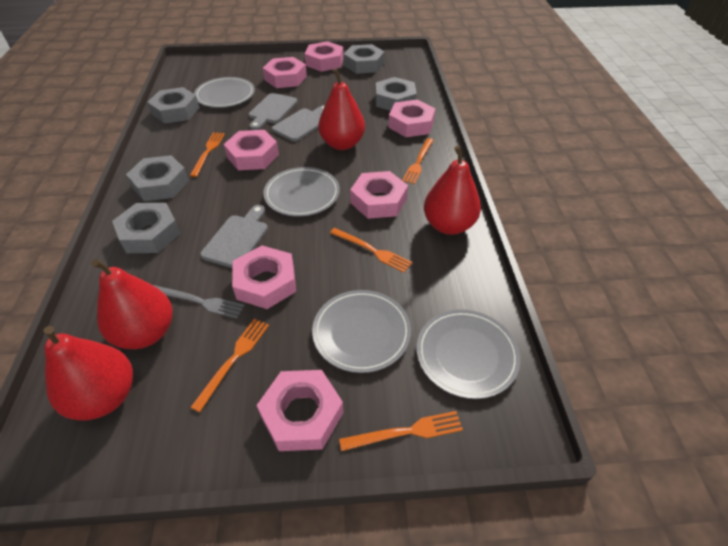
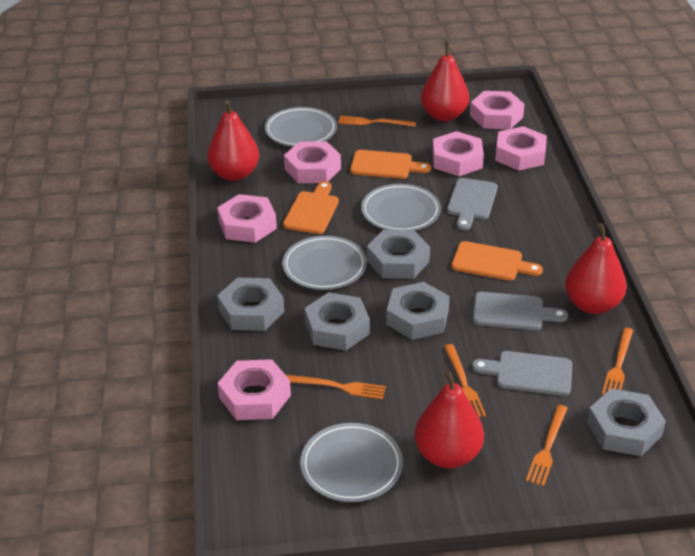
grey fork: [153,285,245,318] = 1 -> none = 0
orange cutting board: none = 0 -> [283,181,339,234] [350,150,431,179] [451,241,543,281] = 3
pink nut: [224,130,279,170] [232,246,296,309] [257,370,344,451] [263,57,307,88] [305,41,344,72] [350,171,408,219] [388,100,436,137] = 7 -> [217,194,277,243] [218,359,291,420] [284,141,341,183] [432,131,484,176] [470,91,525,129] [495,126,547,171] = 6

